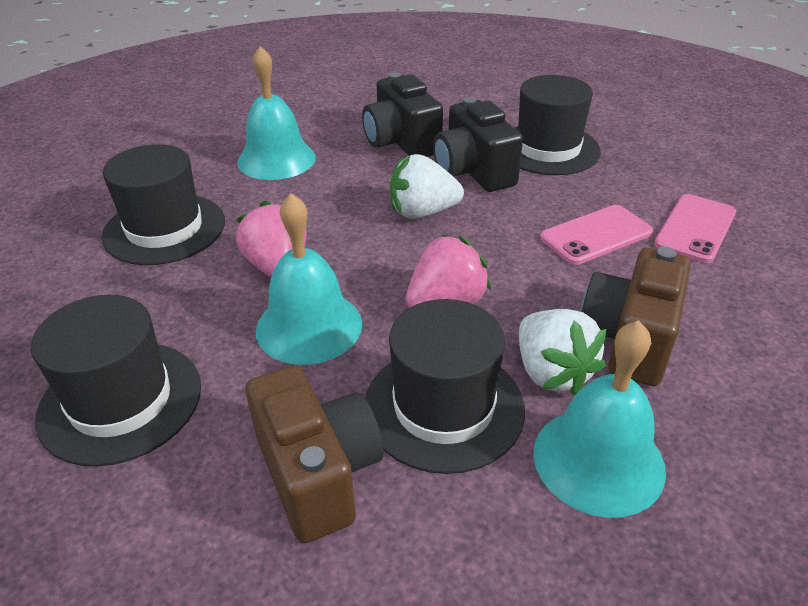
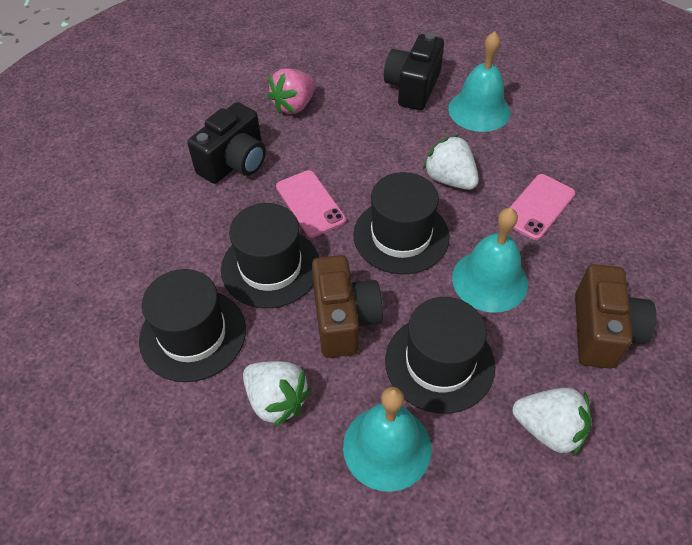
pink strawberry: [236,200,307,277] [405,234,491,308] = 2 -> [267,68,316,114] = 1
white strawberry: [390,154,464,219] [519,309,606,395] = 2 -> [243,361,311,427] [423,135,479,190] [512,388,592,456] = 3

